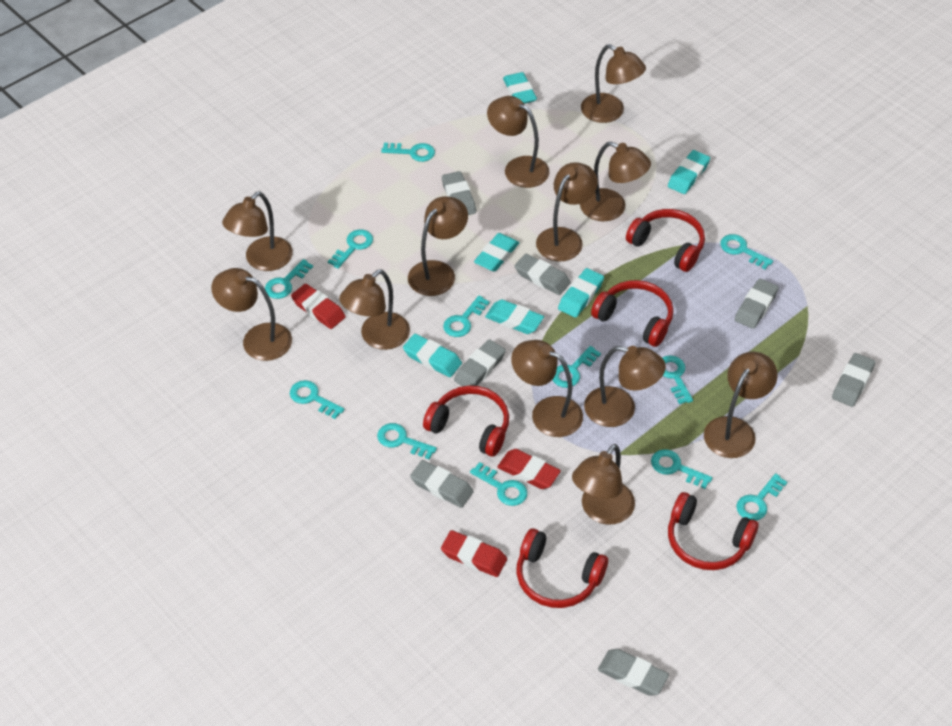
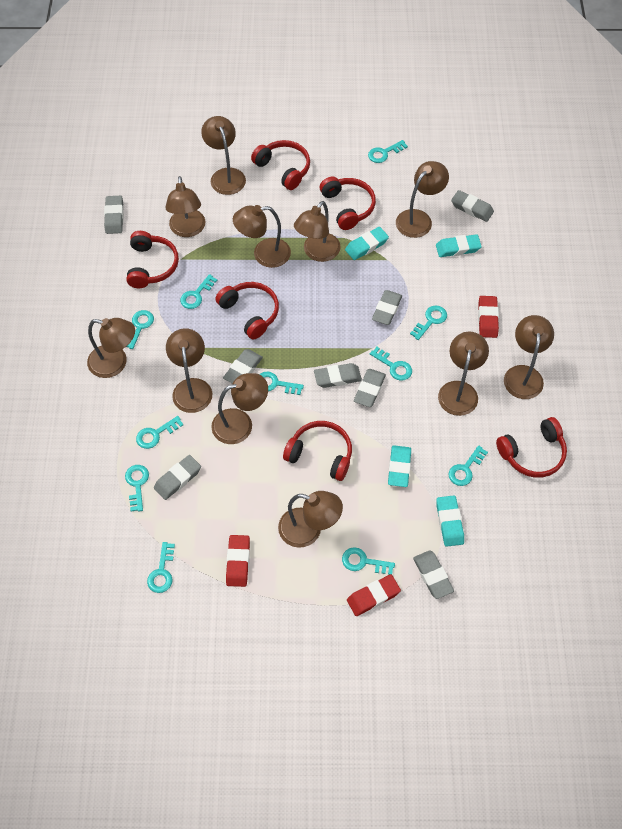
brown lamp: [211,268,292,361] [222,191,293,271] [339,269,410,350] [408,196,468,296] [487,96,550,188] [511,340,583,437] [536,162,598,261] [572,444,635,525] [580,141,651,221] [581,44,646,123] [584,346,666,427] [704,352,778,458] = 12 -> [87,318,135,378] [165,176,205,237] [166,328,212,413] [201,116,246,195] [211,373,268,444] [233,205,291,268] [278,491,343,548] [294,201,341,262] [396,161,449,238] [438,332,489,416] [504,315,554,399] = 11
grey eraser: [410,460,474,508] [442,171,476,215] [454,339,506,386] [515,254,571,295] [598,649,669,696] [735,279,779,329] [832,353,875,407] = 7 -> [104,196,124,234] [154,455,201,500] [223,349,263,384] [314,363,362,388] [354,369,386,407] [372,290,402,325] [413,550,454,599] [451,190,494,222] = 8
red headphones: [423,386,509,457] [516,528,608,608] [591,280,673,347] [626,209,705,272] [668,492,759,570] = 5 -> [126,231,179,288] [215,282,279,340] [251,140,310,190] [283,421,352,481] [320,177,376,230] [496,417,567,478] = 6
turquoise eraser: [403,334,462,377] [474,233,519,272] [485,299,544,334] [503,72,537,104] [558,268,604,318] [668,150,710,194] = 6 -> [345,227,389,260] [388,445,411,487] [436,234,482,257] [436,496,464,547] = 4
turquoise key: [265,259,313,299] [290,380,345,419] [328,229,373,269] [377,423,437,459] [381,143,435,162] [443,296,490,337] [470,462,527,506] [552,346,601,388] [651,449,712,489] [662,355,693,404] [720,234,773,269] [736,473,787,521] = 12 -> [125,465,149,512] [126,310,154,349] [136,416,183,449] [147,542,175,593] [180,274,217,309] [259,372,304,395] [342,547,395,575] [368,140,408,163] [370,347,412,381] [410,305,447,340] [449,445,488,486] = 11

